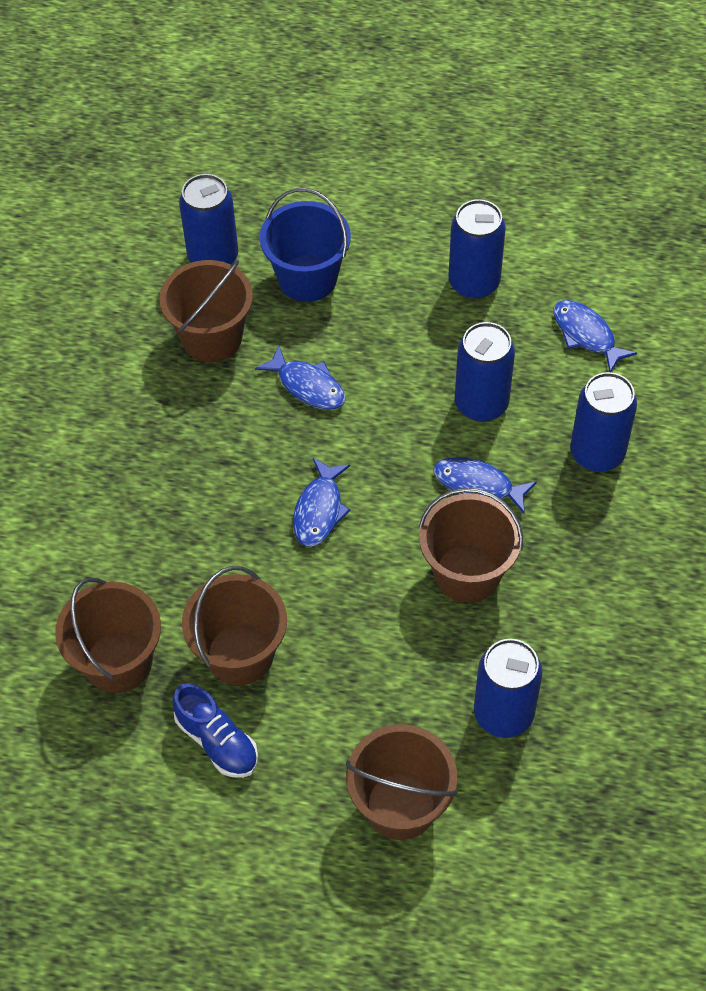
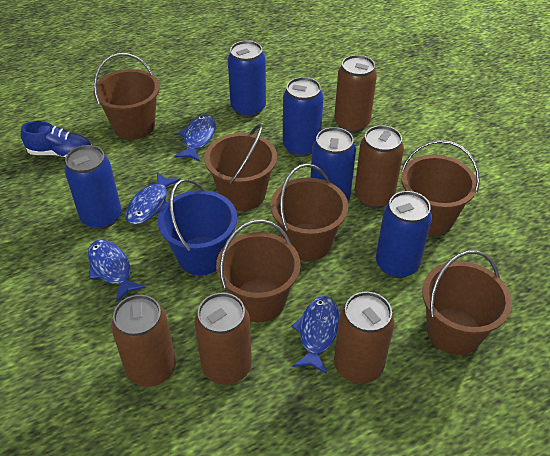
brown bucket: [55,578,161,693] [159,260,253,362] [182,566,287,685] [346,725,458,840] [419,488,523,603] = 5 -> [94,53,160,140] [205,124,277,211] [216,219,301,322] [270,164,348,261] [401,140,480,236] [422,250,512,355] = 6
brown can: none = 0 -> [111,295,176,387] [195,292,252,385] [334,55,377,133] [334,292,395,384] [354,125,404,209] = 5

